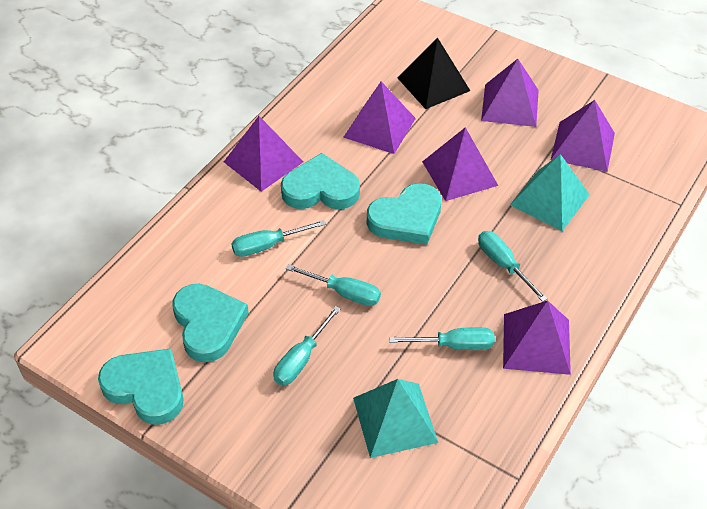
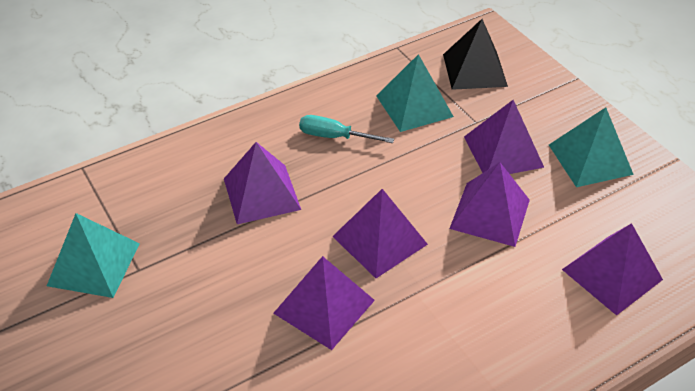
turquoise heart: [98,348,184,425] [173,284,249,362] [281,153,360,209] [367,183,442,245] = 4 -> none = 0
turquoise pyramid: [353,379,438,458] [510,154,590,231] = 2 -> [47,213,140,298] [376,54,454,132] [549,107,634,187] = 3
turquoise screwdriver: [231,220,326,257] [274,306,341,385] [286,264,381,306] [389,327,495,350] [478,231,548,302] = 5 -> [299,115,394,143] = 1

